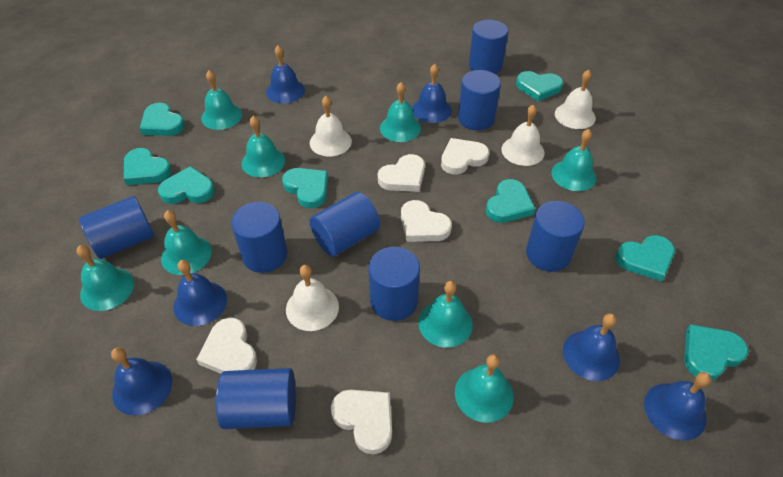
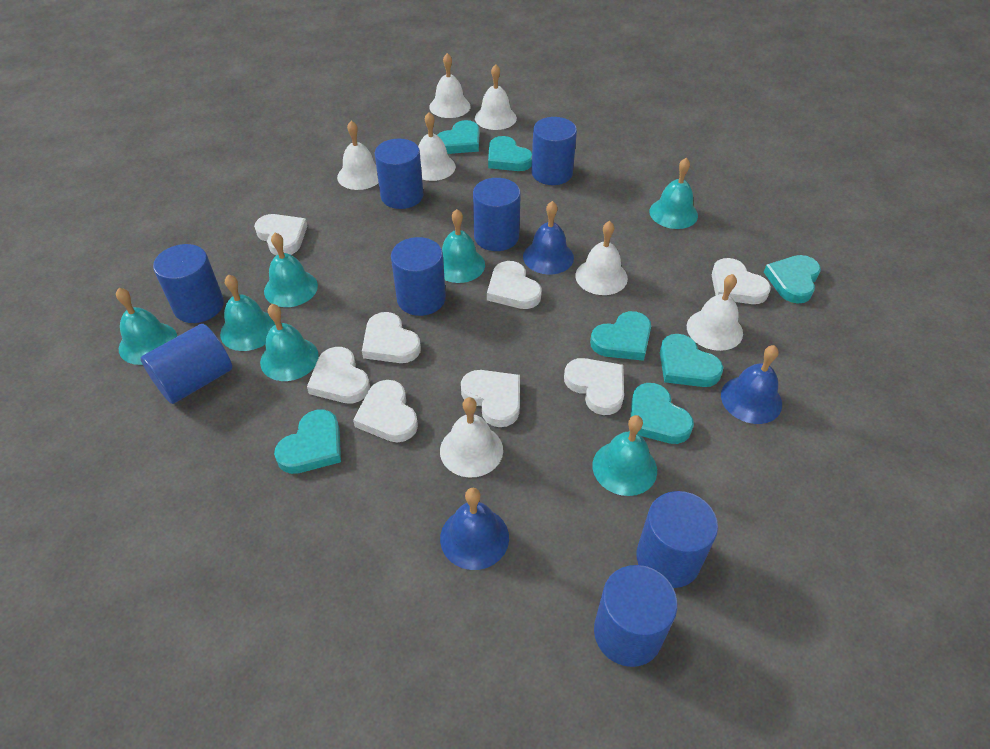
blue bell: [111,347,172,416] [173,260,227,326] [266,45,305,104] [412,64,452,123] [563,313,620,381] [644,372,711,441] = 6 -> [440,488,509,570] [523,201,574,275] [721,345,782,424] = 3
turquoise bell: [77,245,134,311] [161,210,212,275] [201,70,242,130] [242,116,285,177] [380,82,421,142] [418,281,473,348] [455,354,514,423] [551,129,597,191] = 8 -> [116,288,177,365] [220,275,275,351] [260,304,319,381] [264,233,318,307] [442,209,485,283] [592,415,657,496] [649,158,698,229] = 7
turquoise heart: [124,148,172,185] [139,103,185,136] [158,166,215,204] [282,168,328,208] [486,179,535,223] [516,71,563,101] [615,235,675,282] [684,324,748,381] = 8 -> [274,409,341,474] [437,120,479,154] [488,136,532,171] [590,311,651,361] [630,383,694,444] [660,334,723,387] [764,255,821,304] = 7
white bell: [286,265,339,331] [310,96,352,157] [502,104,545,166] [555,70,596,129] = 4 -> [337,121,379,190] [418,112,456,181] [429,53,471,118] [440,397,503,477] [475,64,517,130] [575,221,628,295] [687,274,743,351] = 7
white heart: [196,318,257,374] [331,390,392,454] [378,154,425,192] [401,200,452,242] [441,138,489,175] = 5 -> [254,214,307,255] [307,347,370,403] [353,380,418,442] [362,312,421,363] [461,370,520,427] [487,261,542,309] [564,358,624,415] [712,258,771,304] = 8

